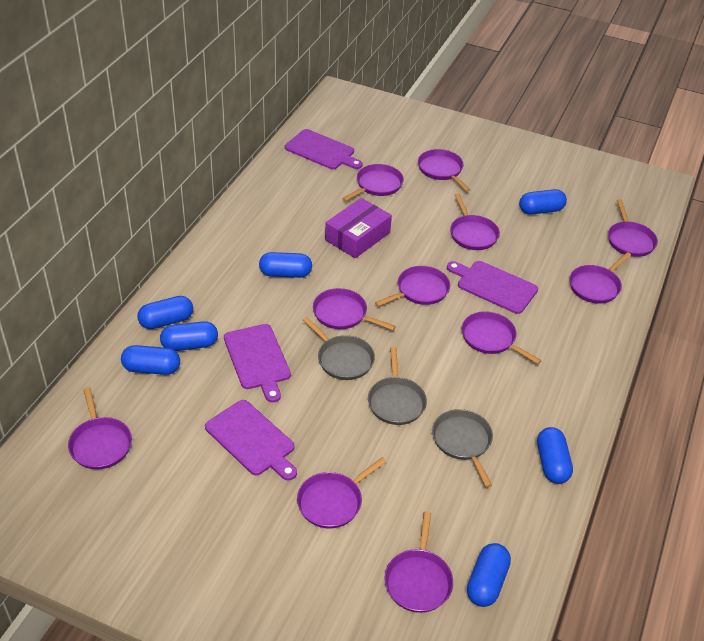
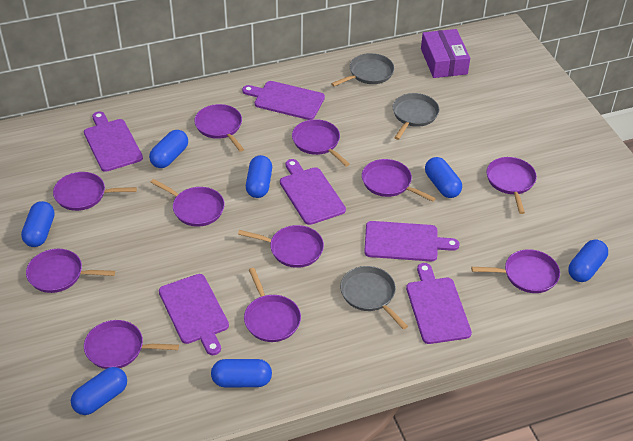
purple cutting board: [205,400,297,480] [224,324,291,402] [285,129,363,169] [447,261,538,314] = 4 -> [84,111,143,172] [159,274,229,355] [242,81,325,120] [280,159,346,225] [364,221,460,261] [406,263,472,344] = 6

